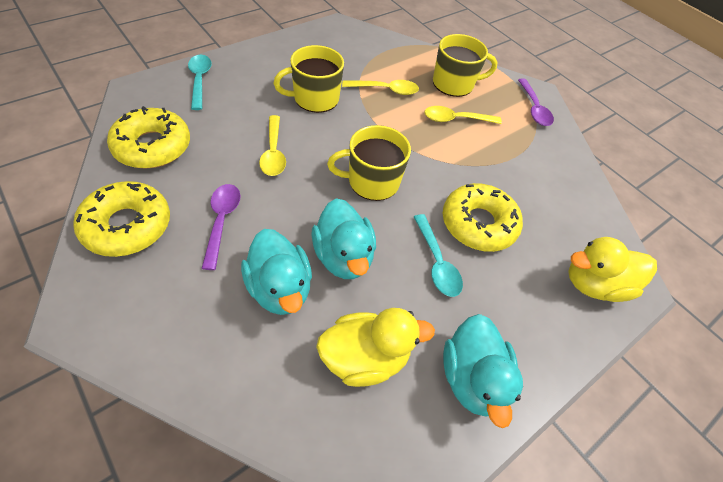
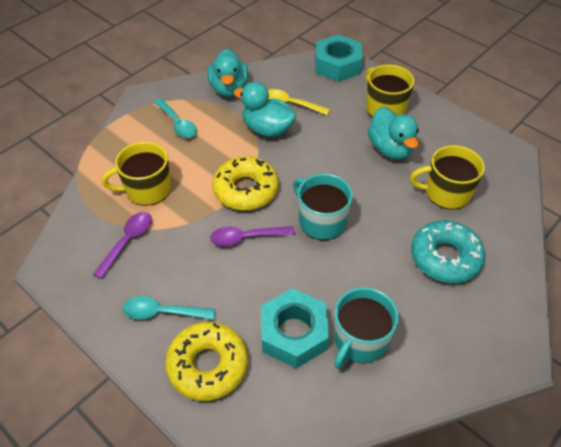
turquoise donut: none = 0 -> [411,220,485,283] = 1
turquoise mug: none = 0 -> [293,174,353,240] [334,287,399,369] = 2
turquoise nut: none = 0 -> [261,288,329,368] [315,34,363,82] = 2
yellow donut: [73,181,170,257] [107,106,190,169] [443,183,523,252] = 3 -> [165,322,248,401] [212,156,279,210] = 2
yellow duck: [316,308,435,387] [568,237,657,302] = 2 -> none = 0
yellow spoon: [259,115,286,176] [342,80,419,95] [424,106,502,124] = 3 -> [268,89,330,115] = 1

